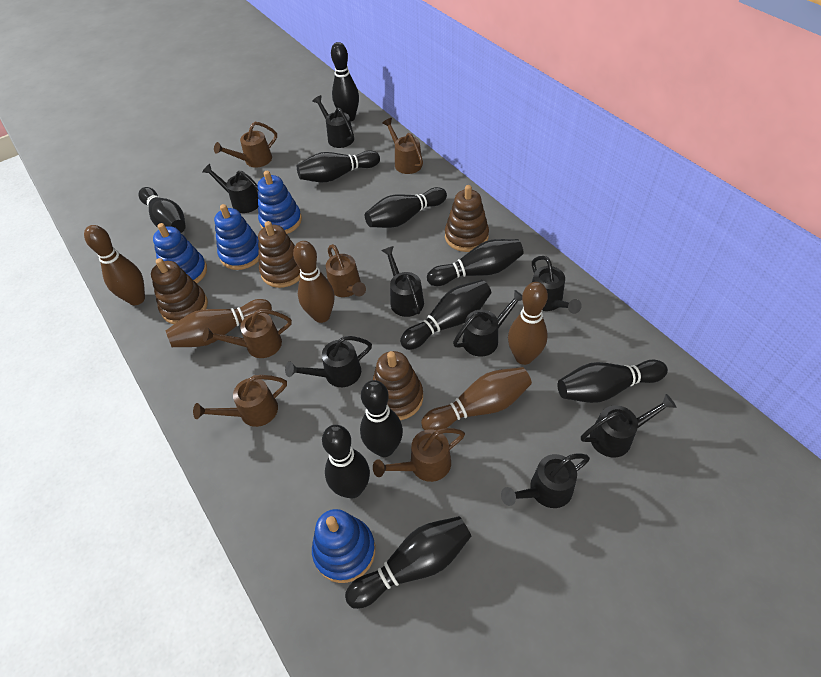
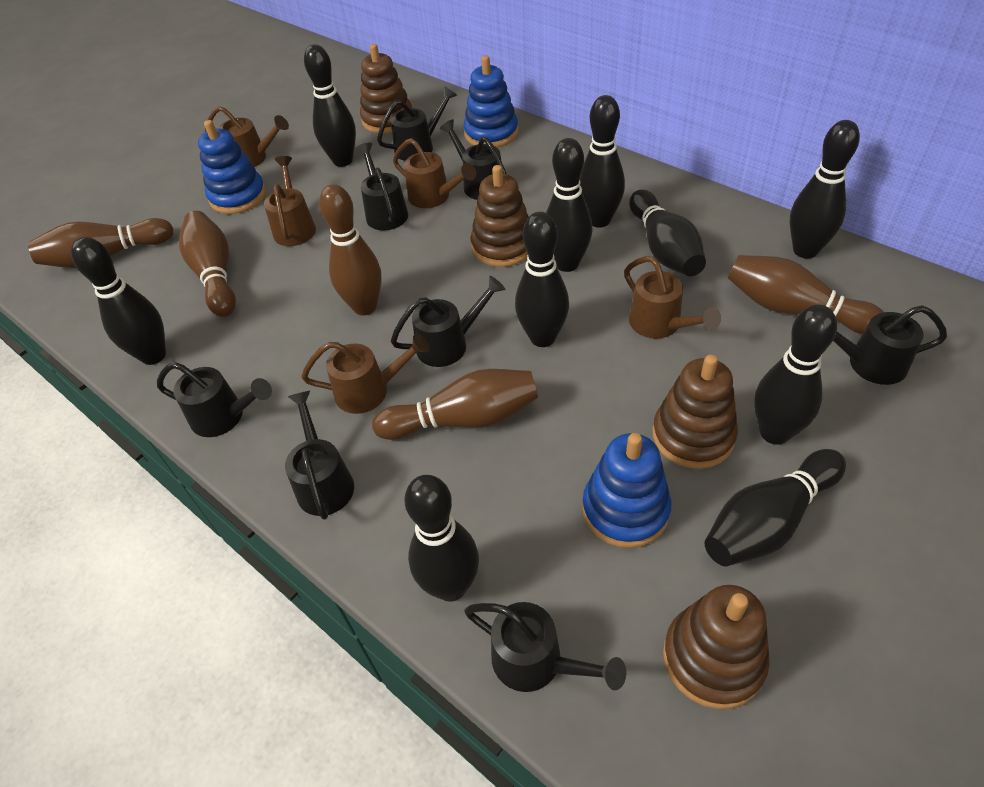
blue stacking toy: [153,223,207,283] [214,204,259,270] [258,171,302,234] [312,509,375,583] = 4 -> [198,120,266,214] [464,55,518,147] [582,433,672,548] = 3
brown watering can: [193,375,287,427] [203,309,292,358] [214,122,277,168] [326,244,366,297] [373,428,465,482] [382,118,423,174] = 6 -> [205,106,289,167] [264,156,316,246] [301,334,430,414] [393,138,476,208] [624,256,721,339] = 5

